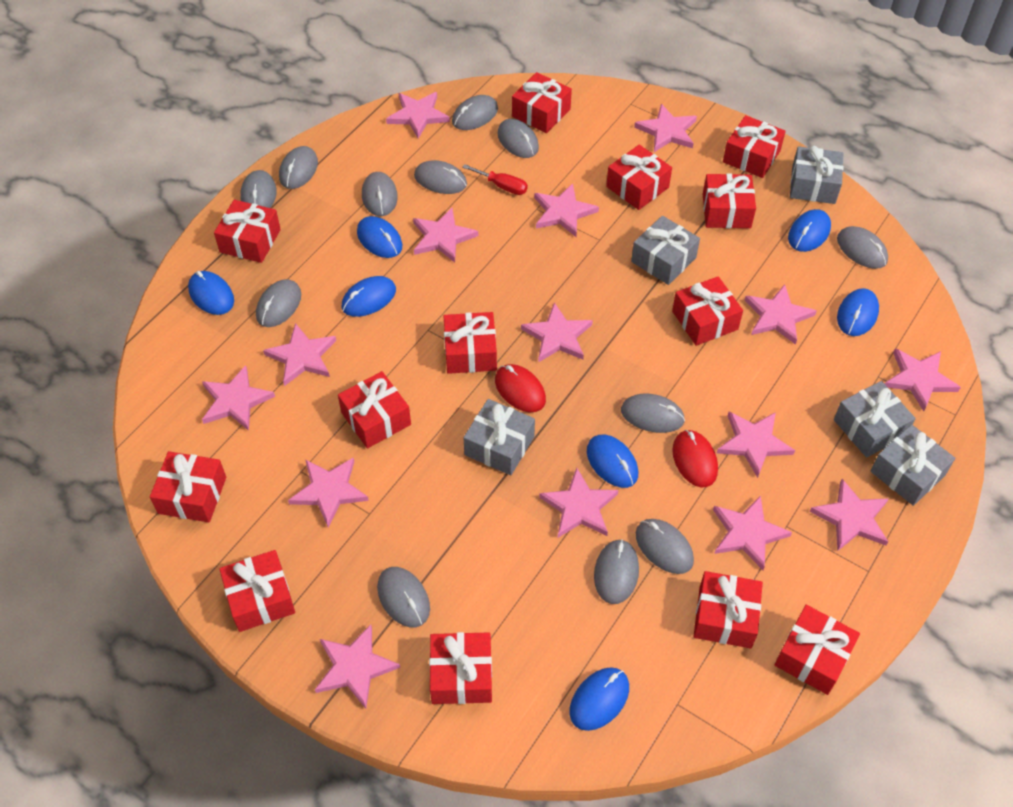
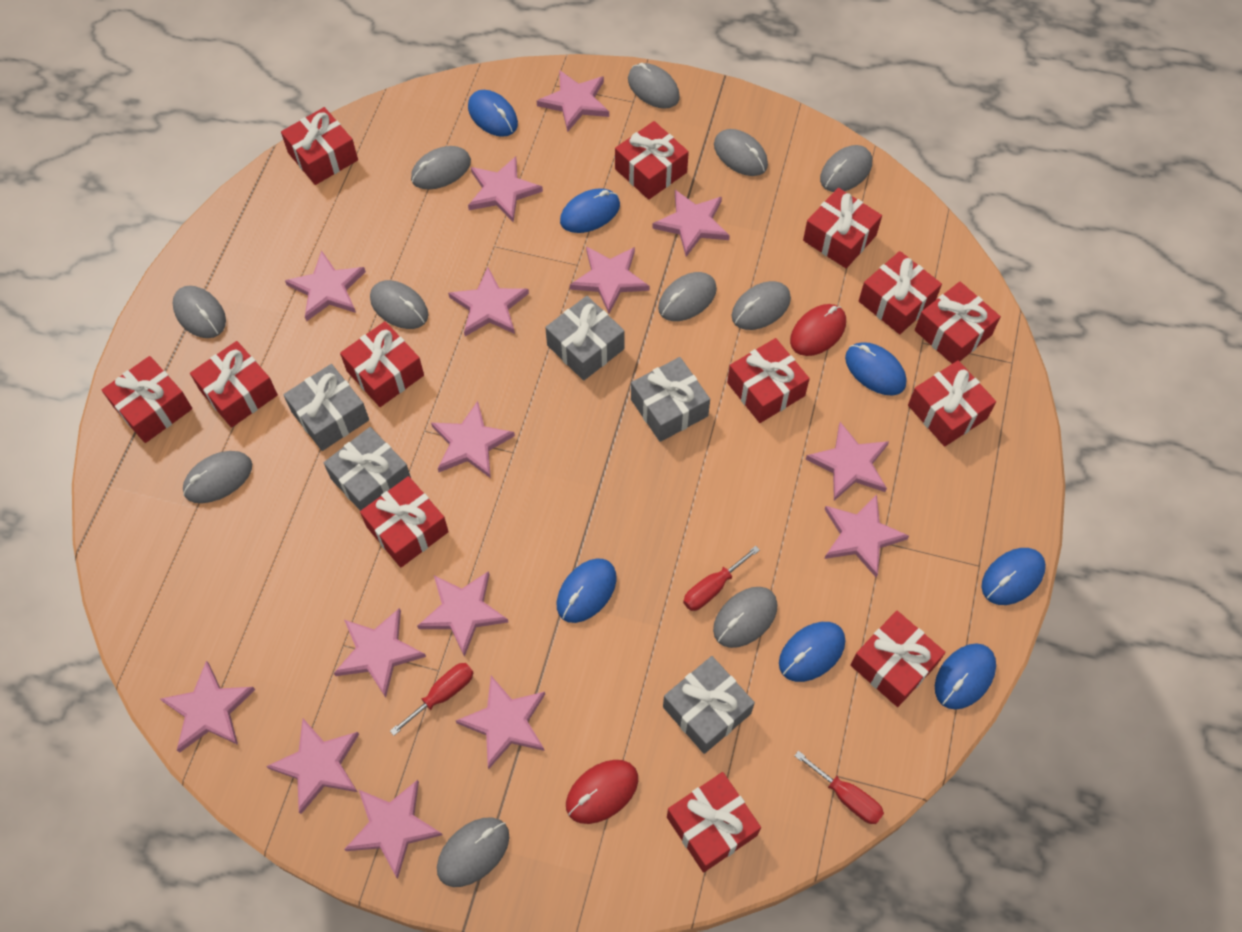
grey mouse: [240,170,277,208] [256,279,301,327] [279,146,318,189] [362,172,398,216] [377,567,430,627] [414,160,467,194] [452,95,498,130] [497,119,539,158] [594,539,639,604] [621,394,685,433] [636,519,694,574] [837,226,888,269] = 12 -> [172,286,226,338] [183,451,252,503] [370,280,429,329] [411,146,471,190] [437,817,509,887] [628,63,680,109] [658,272,717,321] [713,587,778,648] [714,129,768,176] [732,281,791,330] [820,145,872,192] = 11
red screwdriver: [462,164,528,195] = 1 -> [390,663,473,736] [683,546,760,611] [795,751,884,824] = 3

